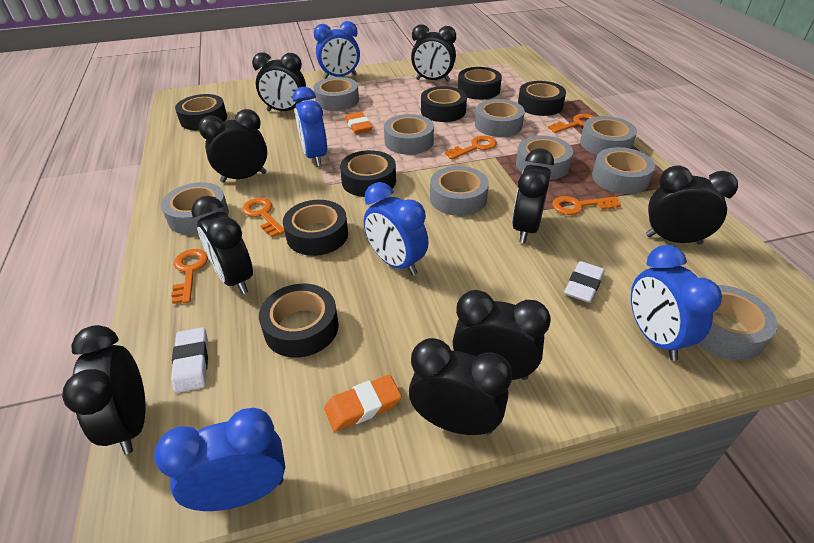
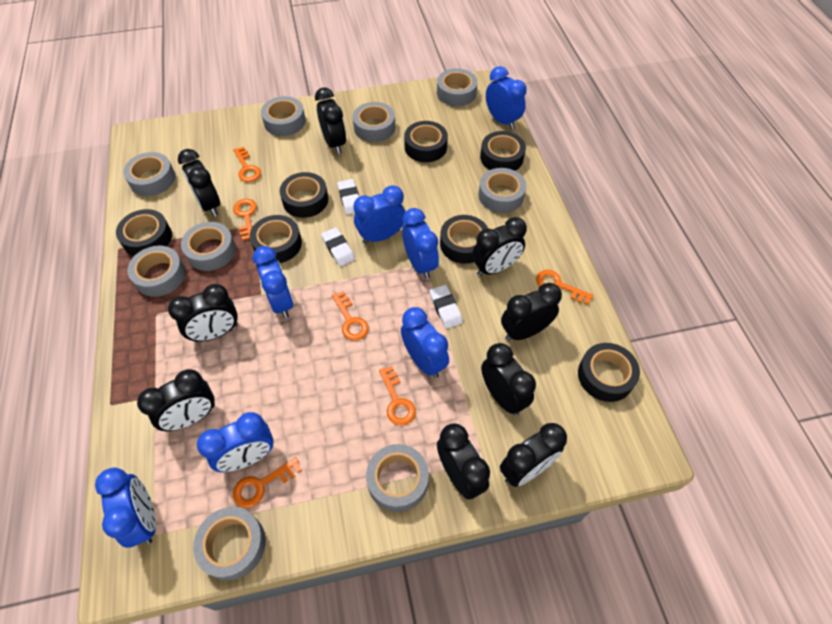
blue clock: [154,408,285,511] [293,87,327,166] [314,21,360,79] [364,182,428,276] [631,245,722,360] = 5 -> [95,468,156,548] [197,412,274,472] [252,246,294,318] [354,185,405,244] [401,307,449,378] [402,208,439,279] [486,66,527,130] = 7
orange eraser: [324,375,402,432] [345,112,373,134] = 2 -> none = 0
orange key: [171,249,208,304] [242,198,285,237] [445,136,497,160] [548,114,595,133] [552,196,621,215] = 5 -> [233,146,261,182] [233,199,257,240] [233,457,302,508] [332,291,369,341] [379,366,416,425] [536,270,593,305] = 6
white eraser: [171,327,208,393] [564,261,604,303] = 2 -> [321,227,355,266] [337,179,359,215] [429,285,463,329] = 3

